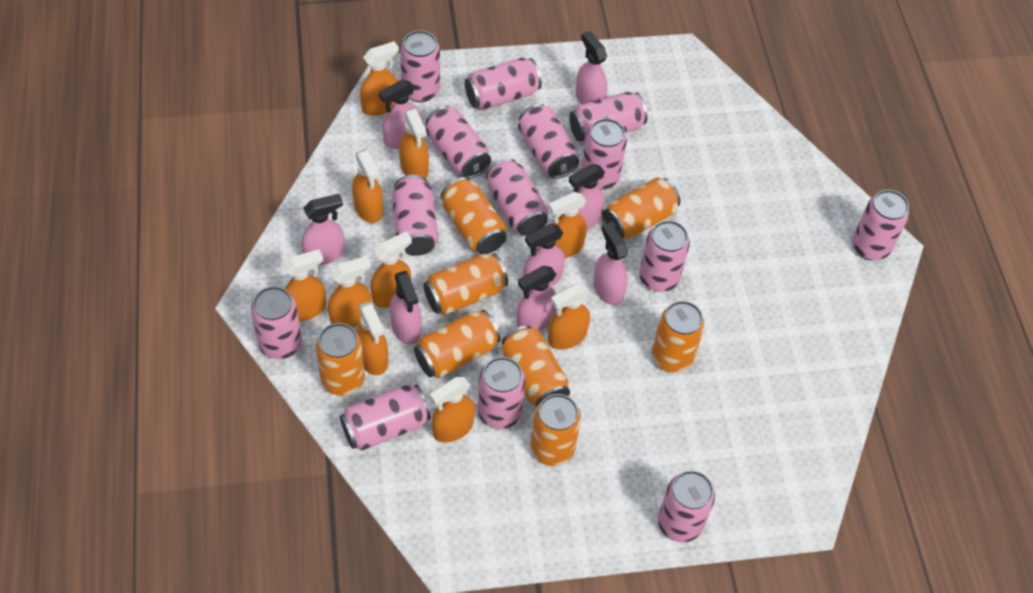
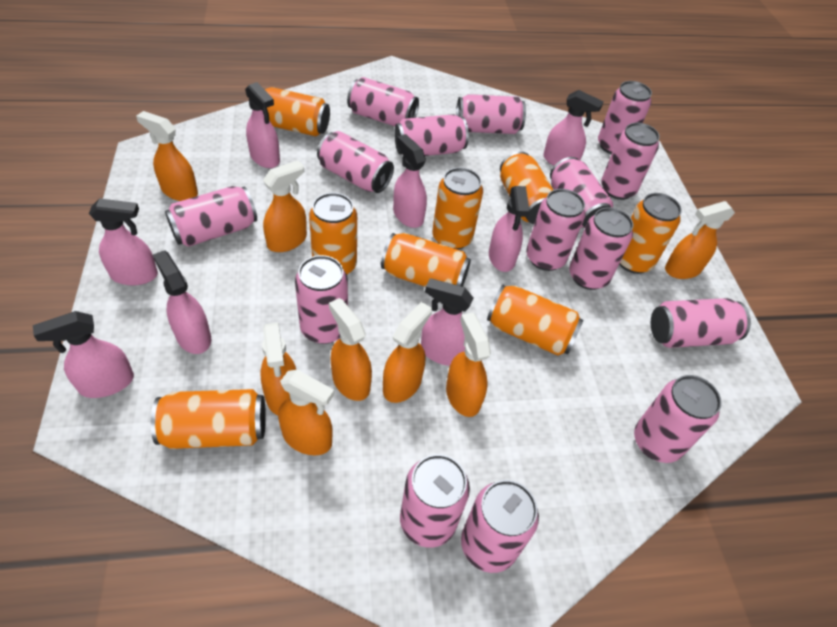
orange spray bottle: [283,249,326,321] [328,256,371,327] [352,149,383,223] [356,302,388,375] [360,41,399,116] [370,232,412,308] [399,108,429,178] [430,377,475,442] [548,192,587,258] [548,283,590,349] = 10 -> [136,111,198,201] [261,323,296,415] [263,161,307,252] [278,370,334,455] [329,298,372,401] [383,302,432,403] [446,313,491,417] [665,201,735,279] = 8
pink can: [251,286,302,359] [340,384,431,450] [392,175,438,256] [400,30,440,102] [426,106,491,179] [465,58,542,110] [478,357,525,429] [486,158,549,236] [518,104,579,179] [569,92,647,143] [581,118,627,190] [639,220,690,292] [658,470,715,543] [852,190,909,260] = 14 -> [165,186,257,247] [295,255,348,344] [317,131,394,193] [347,77,419,126] [394,114,469,156] [400,454,470,548] [456,94,526,134] [461,480,539,573] [526,189,585,271] [550,157,613,228] [569,207,633,290] [598,81,652,154] [601,123,660,200] [634,375,722,463] [651,298,751,348] = 15

